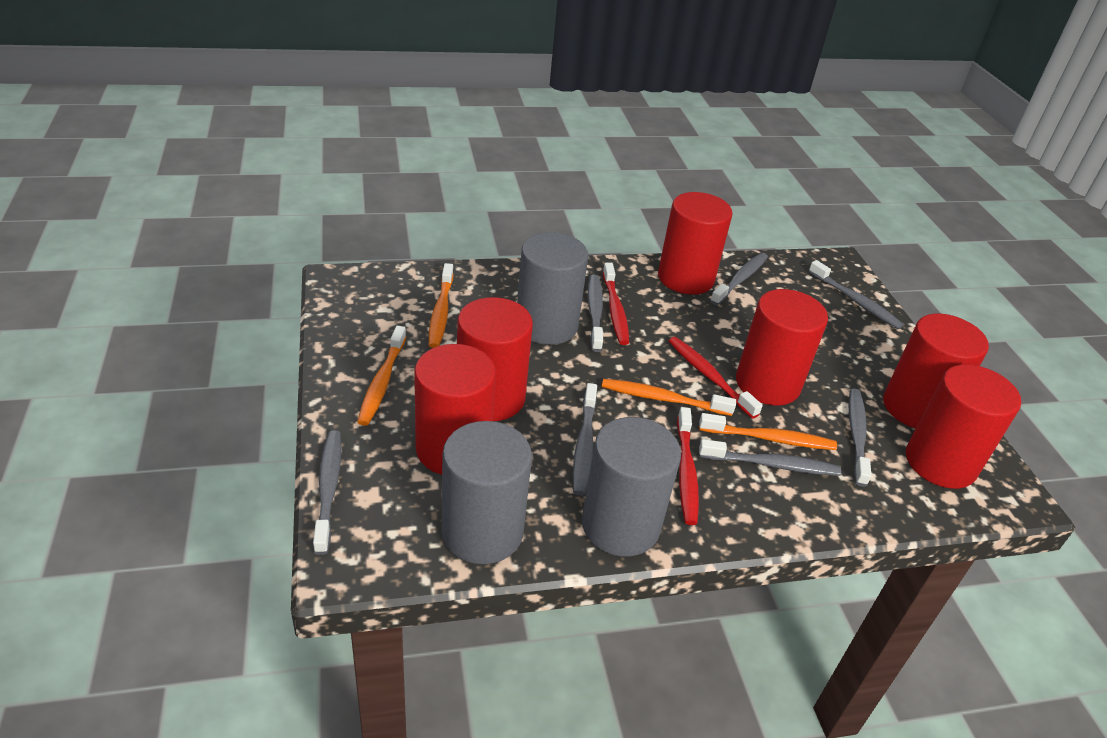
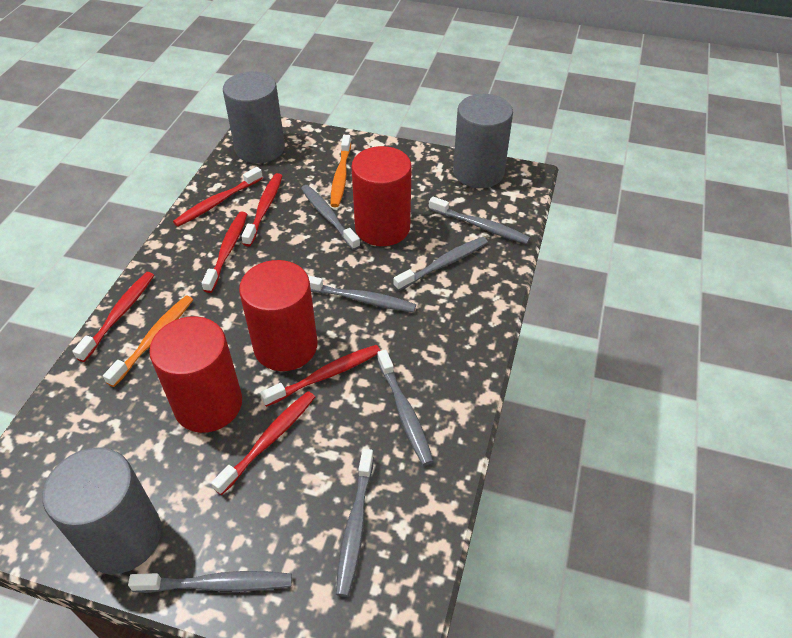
orange toothbrush: [357,326,406,426] [429,263,453,348] [602,379,736,416] [699,413,837,450] = 4 -> [103,295,193,387] [330,135,351,207] = 2
red cylinder: [414,344,496,475] [457,297,533,421] [658,192,733,295] [736,289,828,405] [883,313,989,428] [906,364,1021,489] = 6 -> [149,316,242,433] [239,260,318,371] [351,146,412,246] = 3
red toothbrush: [603,263,629,345] [669,337,763,419] [677,407,699,525] = 3 -> [72,272,154,362] [173,167,263,227] [202,211,247,293] [211,391,315,495] [241,173,282,247] [260,345,381,407] = 6

